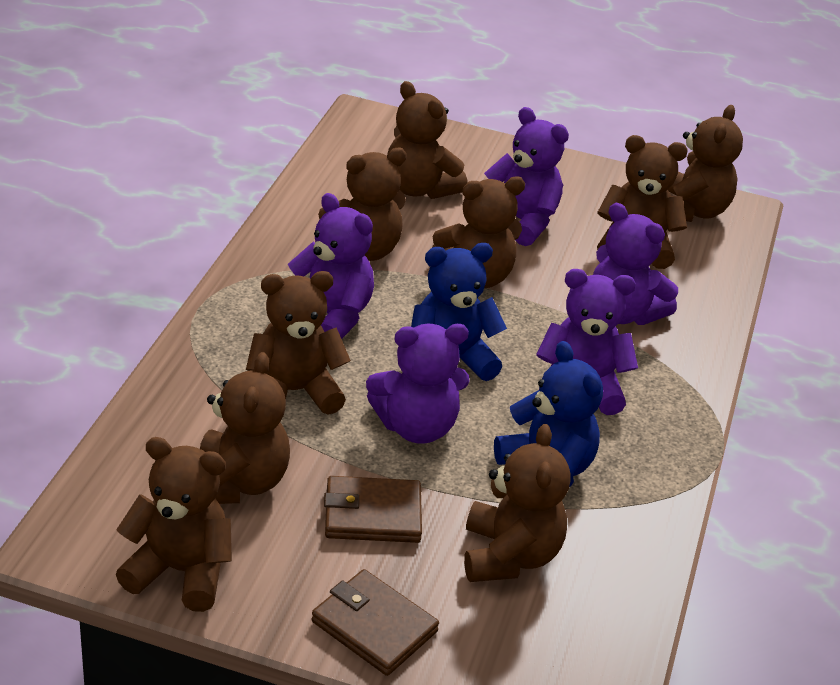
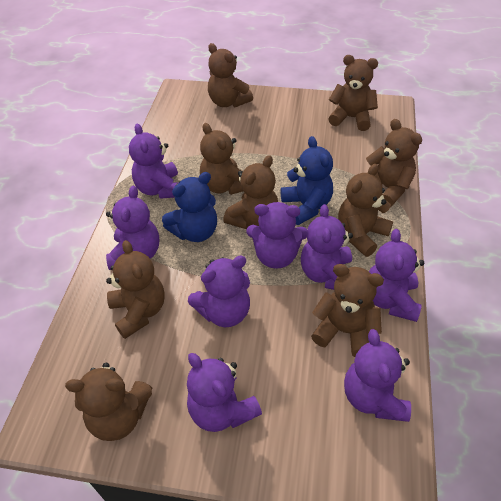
brown wallet: [311,569,439,676] [324,476,422,543] = 2 -> none = 0
purple teddy bear: [288,193,374,339] [366,324,469,444] [484,107,569,246] [536,269,638,415] [593,203,678,325] = 5 -> [106,186,159,270] [129,124,179,199] [187,353,262,432] [188,256,250,327] [246,202,307,269] [301,204,353,290] [344,329,411,422] [369,229,424,322] = 8

